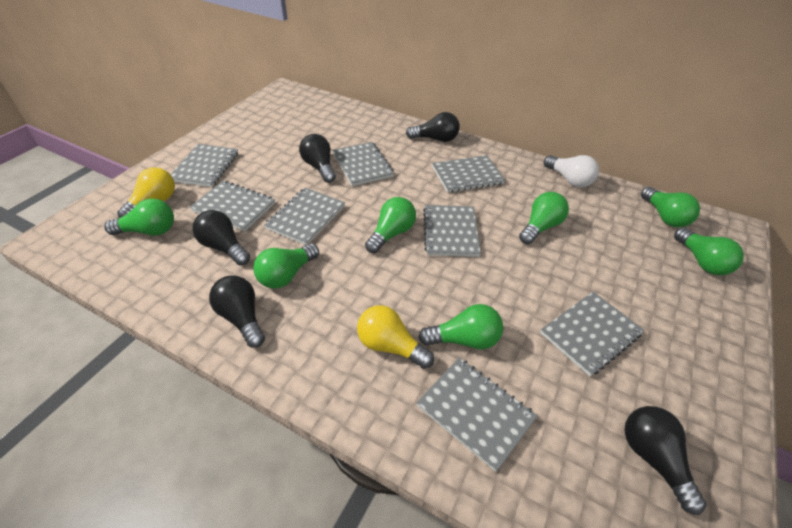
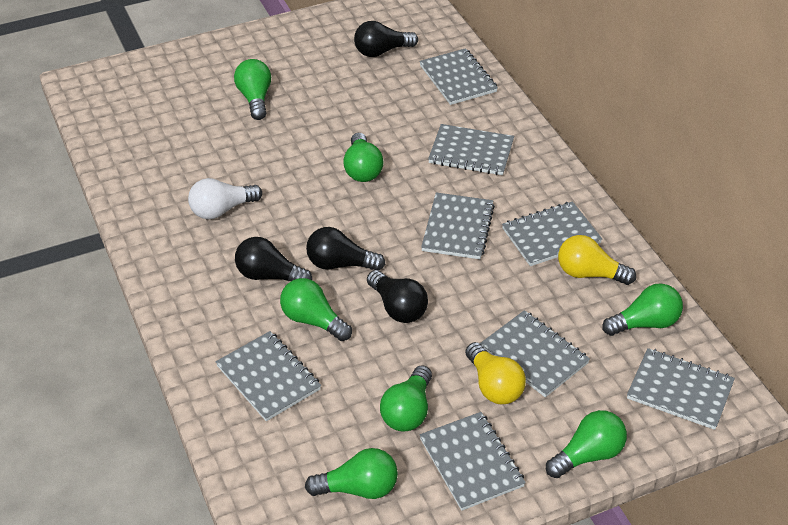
black light bulb: [192,210,250,265] [209,276,265,348] [299,134,336,183] [406,112,460,142] [625,406,707,515] = 5 -> [235,237,312,281] [306,227,386,270] [354,21,418,57] [367,270,428,323] = 4

